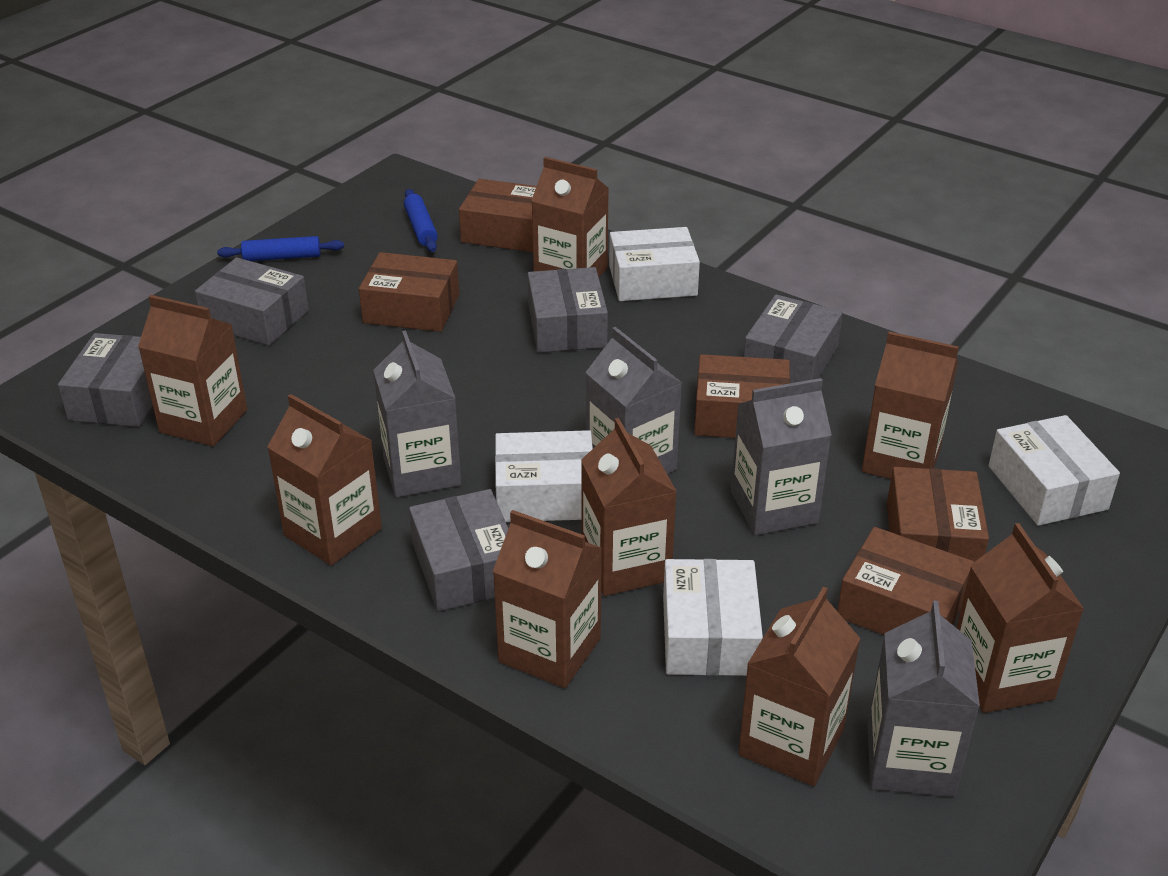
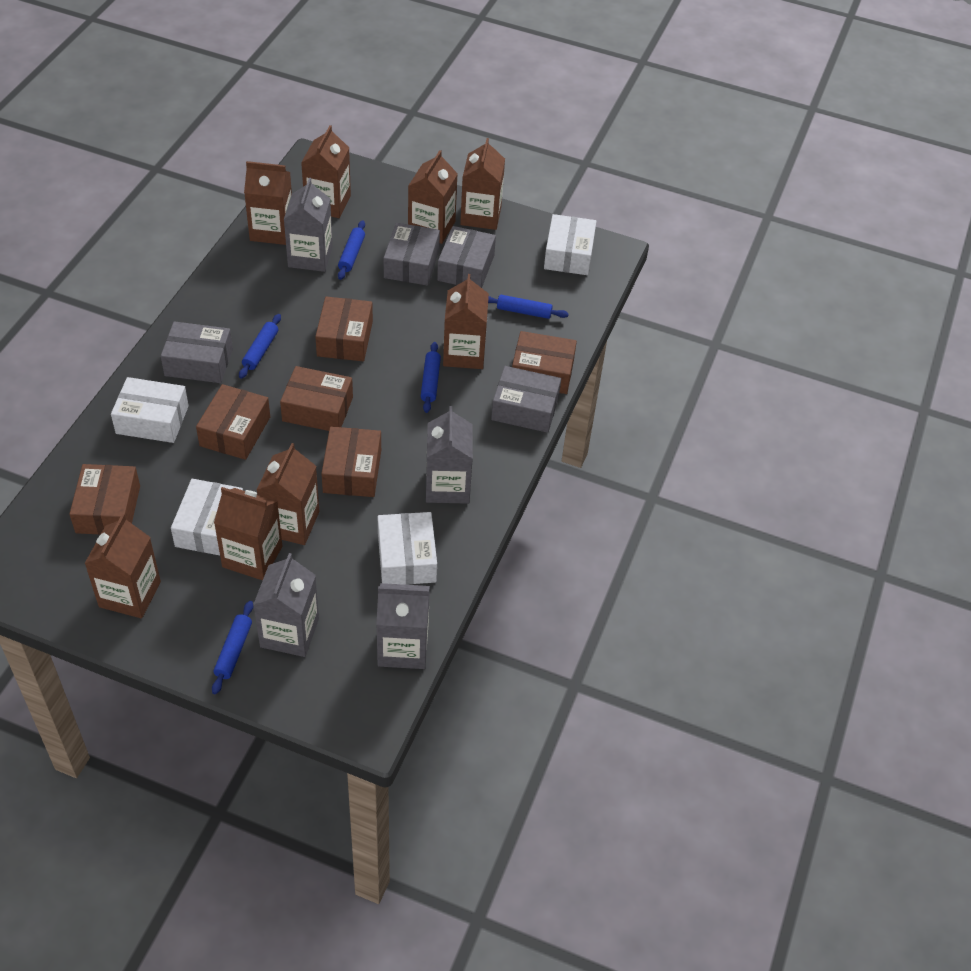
blue rolling pin: [217,236,344,261] [404,189,438,252] = 2 -> [212,601,253,694] [239,314,281,379] [338,220,365,280] [421,342,441,413] [488,295,569,319] = 5
brown box: [359,252,459,332] [459,179,537,252] [694,354,790,438] [837,527,974,635] [887,467,989,562] = 5 -> [69,464,140,535] [196,384,270,460] [280,366,353,431] [315,296,373,361] [321,427,381,497] [512,331,577,394] = 6
grey box: [58,333,153,427] [195,257,309,345] [409,489,509,611] [528,267,608,353] [744,294,843,383] = 5 -> [161,321,233,383] [384,223,440,286] [437,226,496,288] [491,366,561,433] = 4

